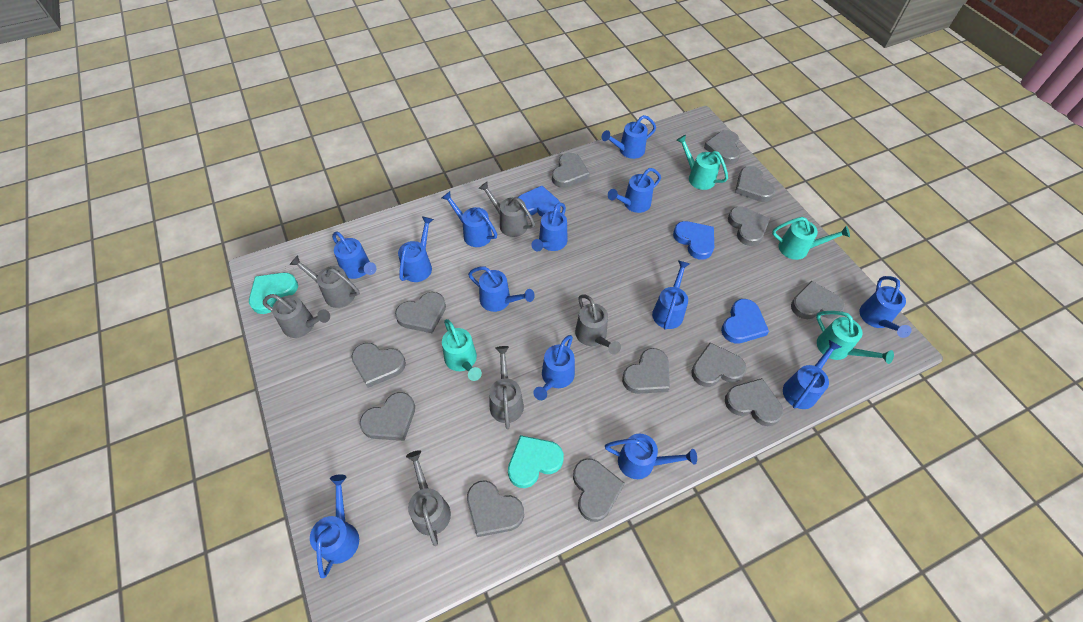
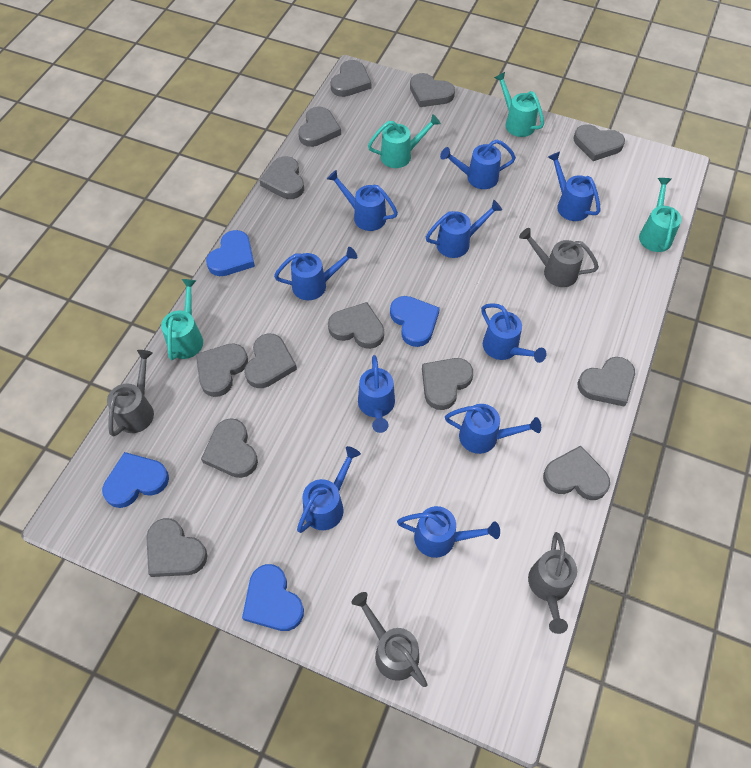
blue heart: [517,186,561,217] [673,221,714,260] [721,299,769,344] = 3 -> [102,452,169,508] [206,230,255,276] [242,564,304,631] [390,296,440,347] = 4
blue watering can: [310,474,359,578] [332,232,376,279] [398,216,434,282] [442,191,497,247] [468,266,535,312] [531,203,568,251] [533,335,575,400] [602,115,656,159] [605,434,697,479] [608,168,661,213] [652,260,690,330] [783,340,841,409] [859,276,912,338] = 13 -> [274,247,357,300] [297,446,361,533] [327,170,398,231] [358,355,395,433] [397,506,500,558] [426,200,502,258] [440,139,516,189] [445,404,541,454] [481,303,546,363] [548,152,601,221] = 10
grey watering can: [263,294,330,338] [289,255,360,308] [406,450,451,546] [478,181,535,237] [489,346,524,429] [575,295,621,355] = 6 -> [107,350,154,437] [352,592,428,687] [519,228,599,287] [528,532,577,634] = 4
turquoise heart: [249,273,298,314] [508,435,564,488] = 2 -> none = 0

